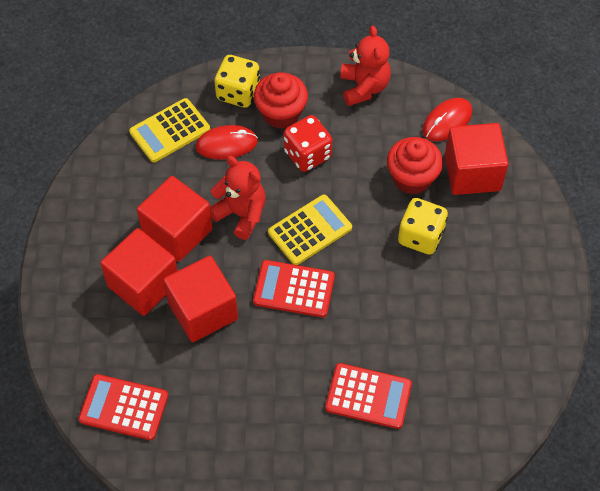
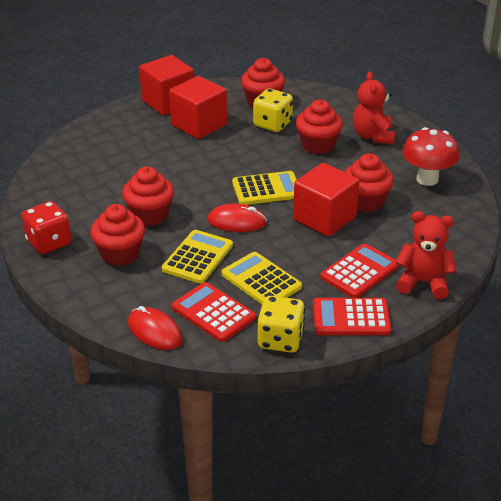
red cube: [100,228,178,316] [137,176,213,262] [163,256,238,342] [445,123,509,195] = 4 -> [139,55,194,115] [169,76,227,139] [293,163,360,237] = 3
red cupcake: [254,72,308,129] [387,137,443,195] = 2 -> [90,204,145,266] [122,167,174,226] [241,58,285,108] [296,99,343,154] [345,153,394,212] = 5
red mushroom: none = 0 -> [403,127,459,186] = 1
yellow calculator: [129,98,210,162] [268,195,352,265] = 2 -> [162,230,233,284] [221,252,302,304] [232,171,297,205] = 3

